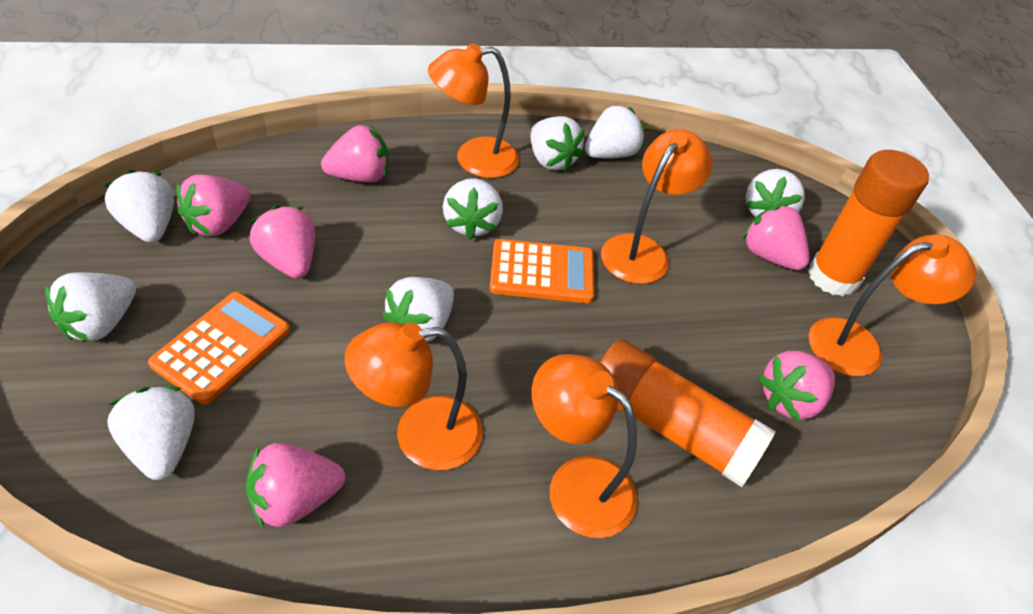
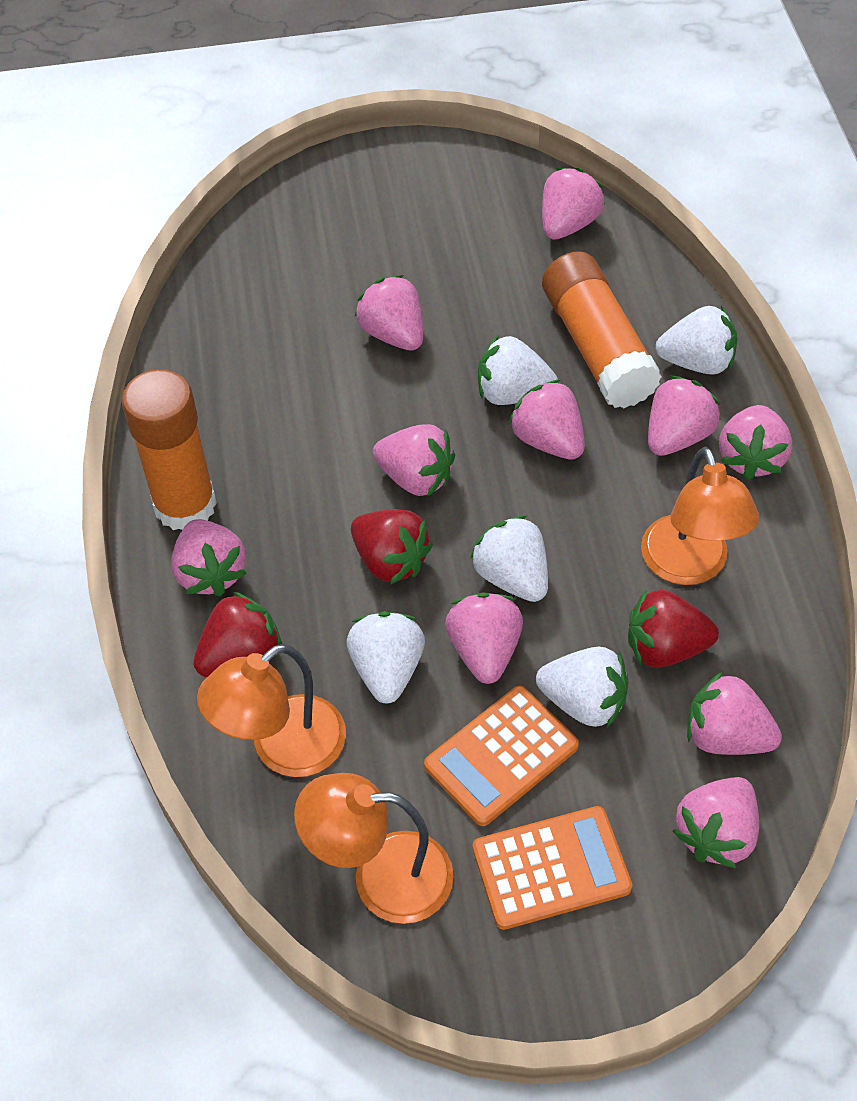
orange lamp: [344,322,483,470] [428,43,519,178] [532,354,637,538] [601,129,713,284] [809,234,976,376] = 5 -> [197,644,346,777] [294,773,453,924] [641,447,759,585] = 3
pink strawberry: [176,175,250,237] [246,442,345,529] [250,205,315,279] [321,125,388,183] [743,205,810,270] [758,351,835,422] = 6 -> [171,519,247,597] [355,275,423,351] [373,424,455,496] [445,592,523,684] [509,380,585,460] [542,168,605,240] [648,376,720,456] [673,777,759,868] [687,672,782,755] [719,405,792,480] = 10
red strawberry: none = 0 -> [193,591,282,677] [351,509,433,585] [628,589,719,668] = 3
white strawberry: [45,272,136,342] [104,170,174,243] [107,386,195,480] [382,277,454,342] [443,178,503,240] [530,116,585,172] [585,104,644,159] [746,169,805,217] = 8 -> [347,611,425,703] [470,515,548,602] [478,335,558,405] [536,647,628,728] [656,306,737,375] = 5

